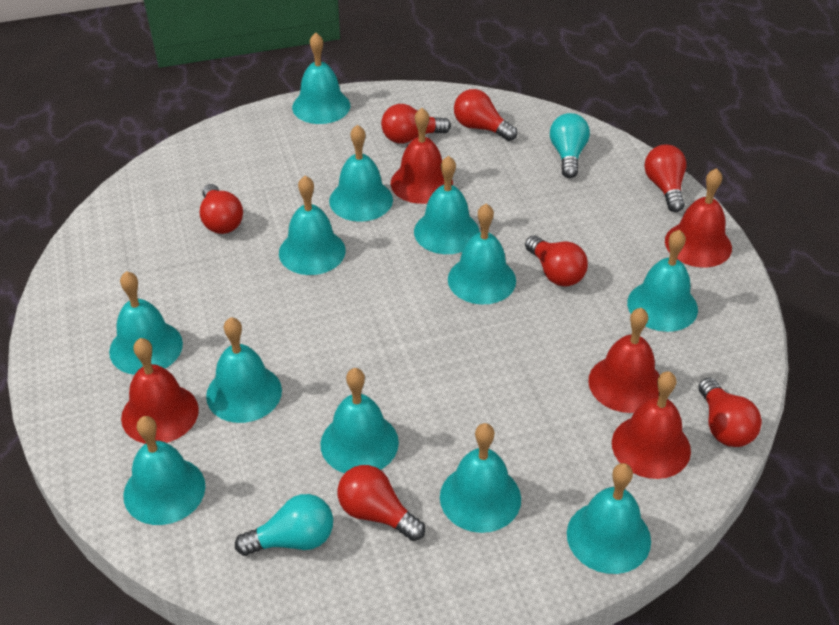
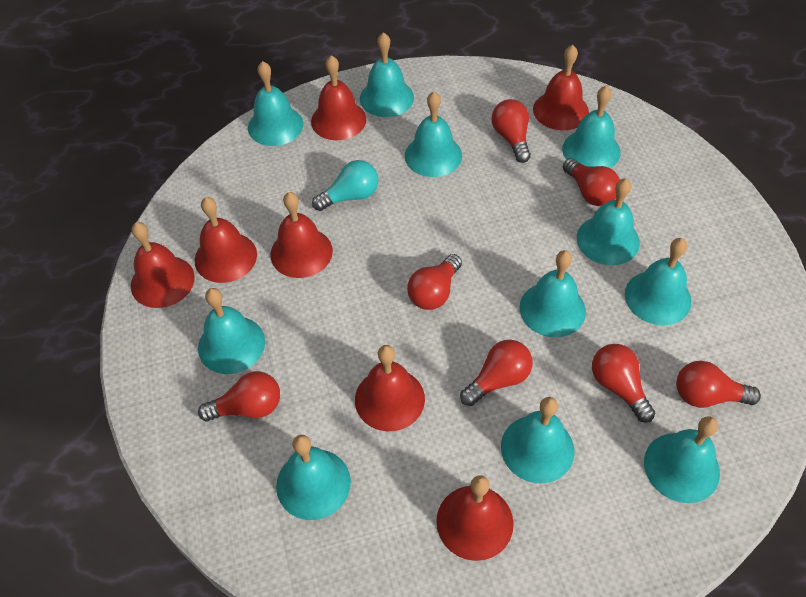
red bell: [121,338,199,444] [391,108,453,204] [588,308,659,413] [612,371,691,479] [665,168,732,267] = 5 -> [131,222,195,308] [195,197,257,283] [270,192,333,278] [311,55,366,140] [355,345,425,431] [436,475,514,561] [533,45,589,130] = 7
turquoise bell: [109,271,183,375] [123,416,205,525] [206,317,282,423] [279,176,346,275] [292,33,350,124] [320,368,399,473] [329,124,393,222] [414,156,479,254] [440,423,521,533] [448,204,516,305] [567,463,651,574] [627,230,698,332] = 12 -> [198,288,265,374] [248,61,304,146] [276,435,351,520] [360,32,414,117] [405,91,462,177] [501,397,575,483] [520,250,586,338] [562,86,621,168] [577,178,640,265] [625,238,691,325] [644,416,720,503] = 11
turquoise light bulb: [235,494,333,556] [550,113,590,178] = 2 -> [312,160,378,211] = 1

